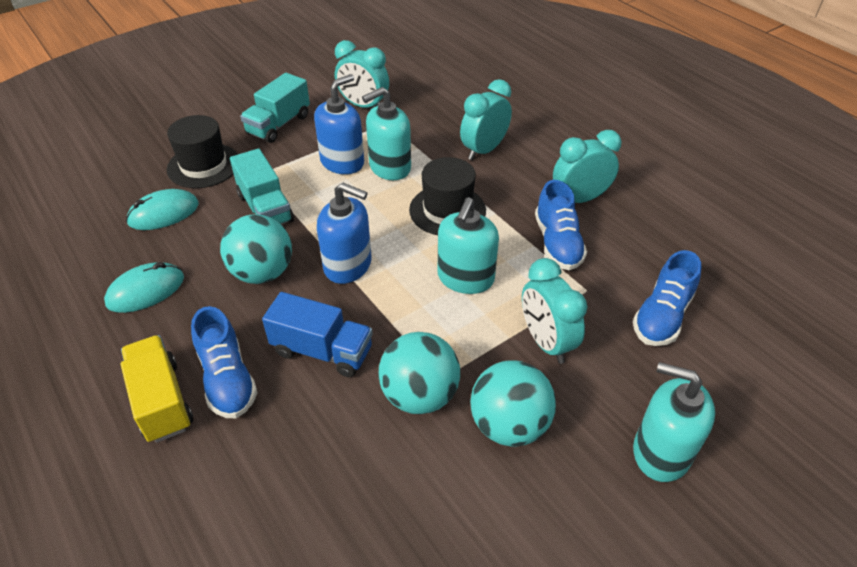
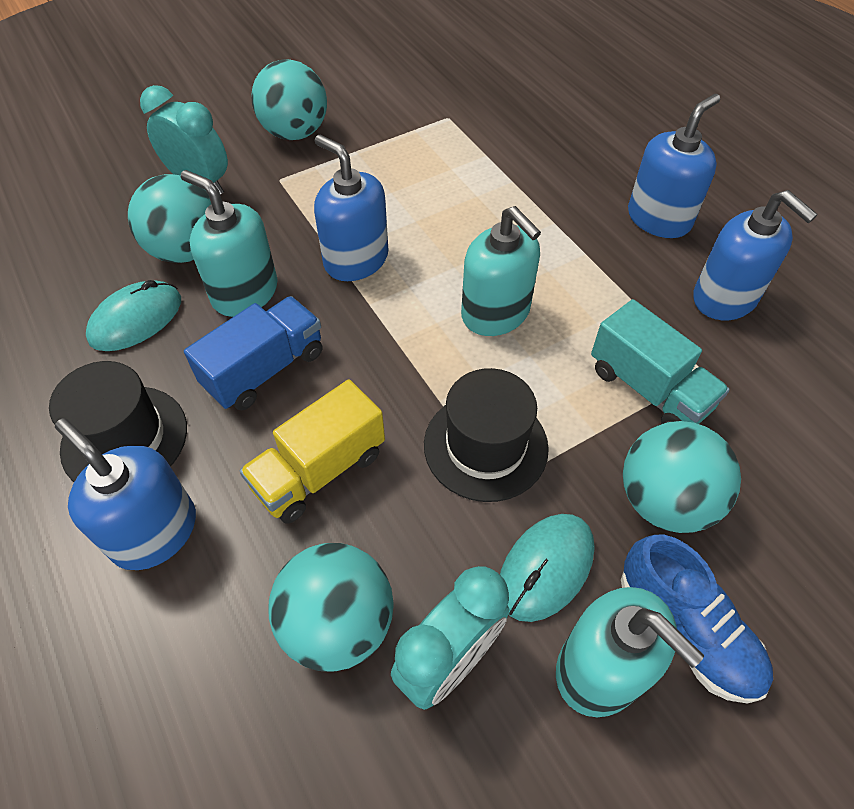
blue shoe: [191,306,258,418] [535,180,587,270] [633,250,701,346] = 3 -> [621,535,773,704] = 1
blue soap dispenser: [314,74,364,174] [317,182,371,284] = 2 -> [55,418,196,570] [314,135,388,281] [628,94,720,238] [693,190,818,320] = 4
turquoise ball: [220,214,292,284] [378,332,460,414] [470,360,556,447] = 3 -> [128,174,211,263] [251,59,327,140] [269,543,394,672] [623,421,741,533] = 4
turquoise clock: [335,40,389,108] [460,79,512,160] [522,258,587,364] [553,130,622,203] = 4 -> [140,85,228,195] [391,566,509,710] = 2
turquoise truck: [230,148,294,224] [240,73,310,143] = 2 -> [591,299,730,424] = 1

